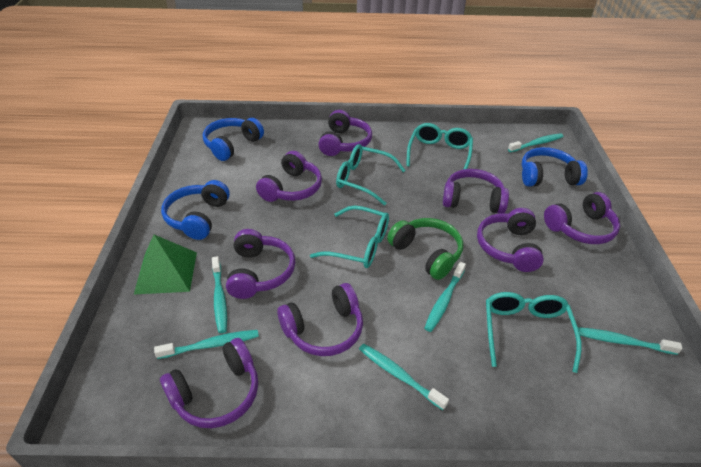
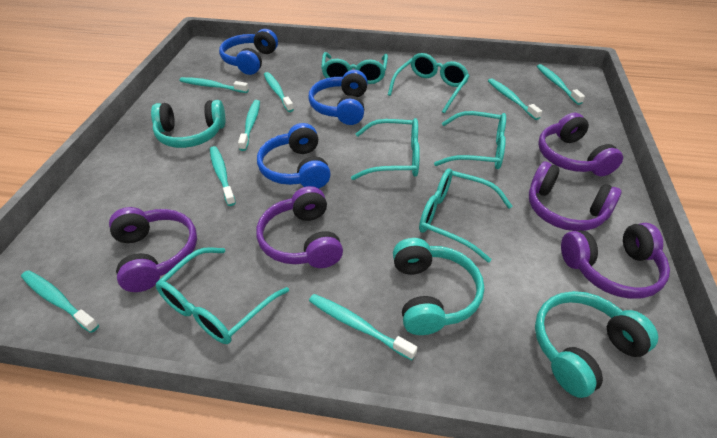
green headphones: [387,218,463,280] = 1 -> none = 0
green pyramid: [134,235,197,294] = 1 -> none = 0
purple headphones: [160,338,258,428] [226,229,295,299] [256,151,322,202] [277,283,363,356] [318,110,372,156] [443,169,509,214] [477,208,544,272] [544,192,620,244] = 8 -> [109,207,197,292] [256,186,343,268] [529,162,622,231] [538,113,623,176] [561,223,670,299] = 5
turquoise glasses: [310,206,389,268] [336,144,406,205] [406,123,473,169] [486,292,582,373] = 4 -> [156,247,289,344] [321,52,388,84] [351,118,420,180] [388,53,469,113] [419,168,512,263] [434,111,506,169] = 6
turquoise headphones: none = 0 -> [151,100,225,148] [393,238,484,335] [535,291,658,398] = 3
turquoise toothbrush: [154,330,259,359] [212,256,227,333] [359,343,449,410] [424,262,466,332] [508,133,564,152] [574,327,683,355] = 6 -> [21,270,99,333] [180,77,249,93] [210,146,236,206] [238,100,260,151] [264,72,294,112] [309,294,418,361] [488,78,542,120] [537,64,585,105] = 8

